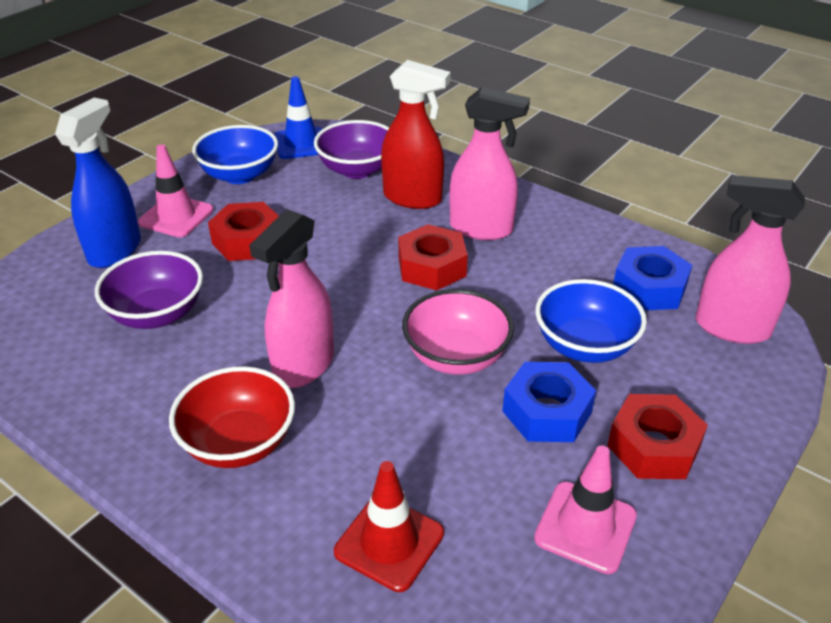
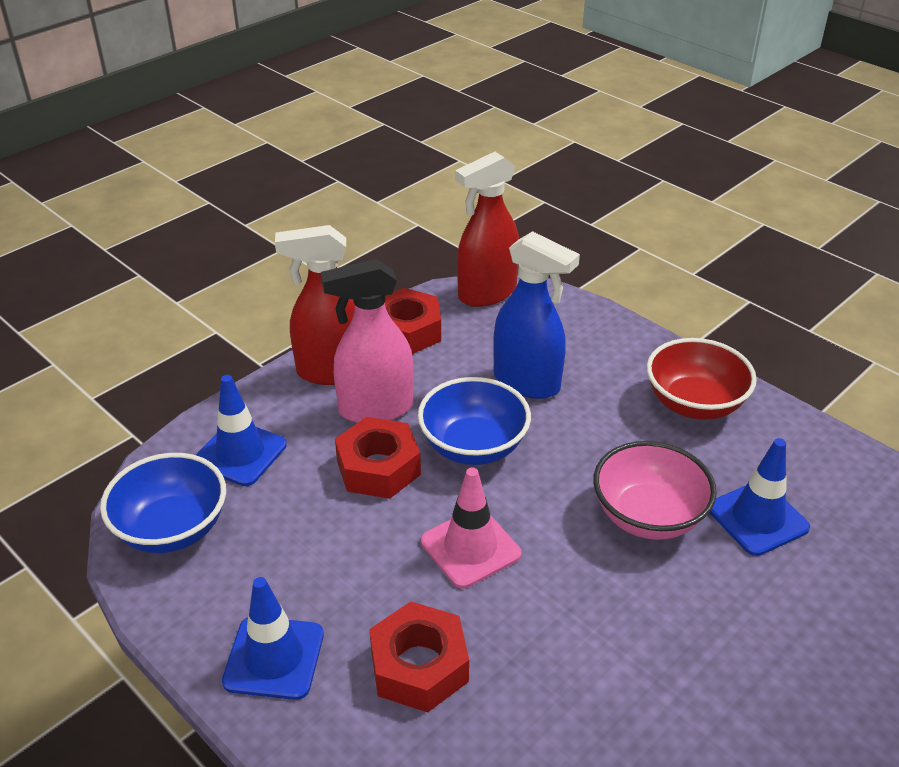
blue nut: [503,362,596,442] [613,246,692,310] = 2 -> none = 0
blue traffic cone: [274,76,323,159] = 1 -> [196,375,287,486] [222,577,324,700] [709,438,810,556] = 3
pink spray bottle: [249,209,334,388] [449,87,530,240] [696,175,805,344] = 3 -> [321,259,414,423] = 1
pink traffic cone: [138,144,213,237] [534,446,637,574] = 2 -> [421,467,521,588] = 1
purple bowl: [95,251,203,329] [314,120,389,179] = 2 -> none = 0
red spray bottle: [381,60,451,209] = 1 -> [275,225,355,385] [455,152,519,307] = 2
red traffic cone: [334,461,444,592] = 1 -> none = 0

